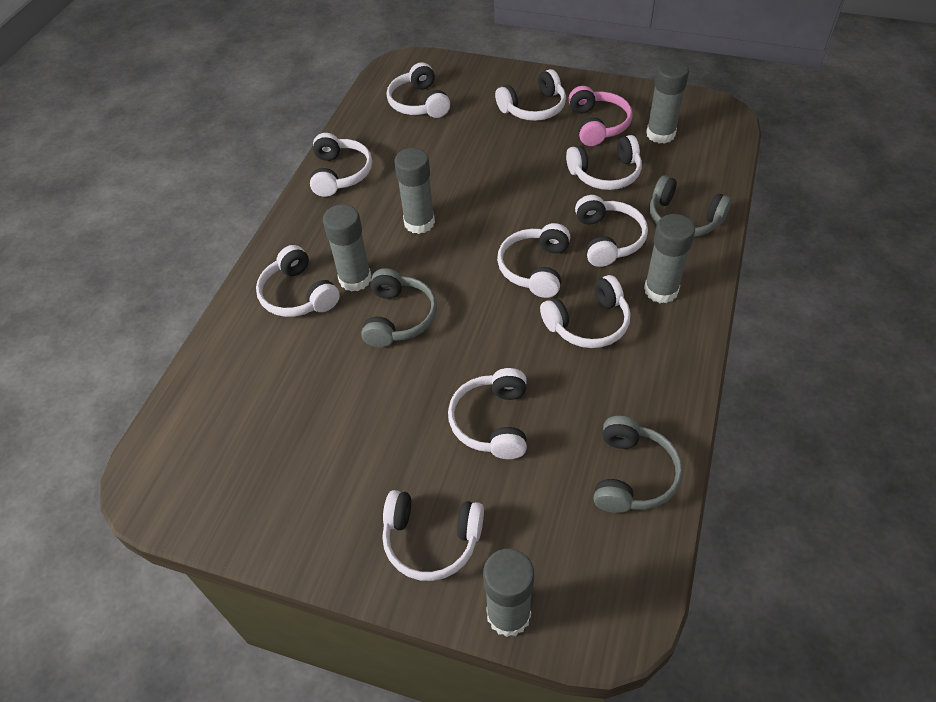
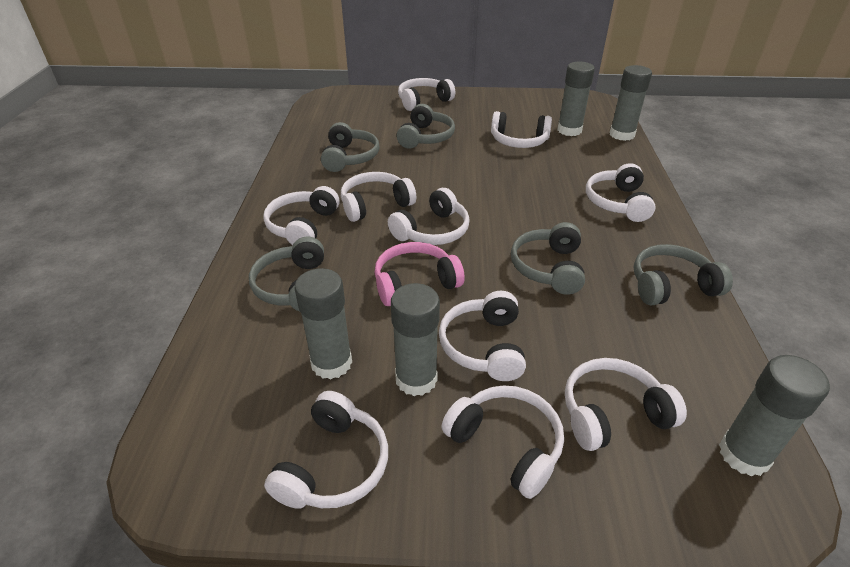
grey headphones: [361,268,437,348] [593,416,683,513] [650,175,732,237] = 3 -> [249,237,324,312] [321,122,380,172] [397,104,455,149] [511,222,585,295] [634,244,733,306] = 5

